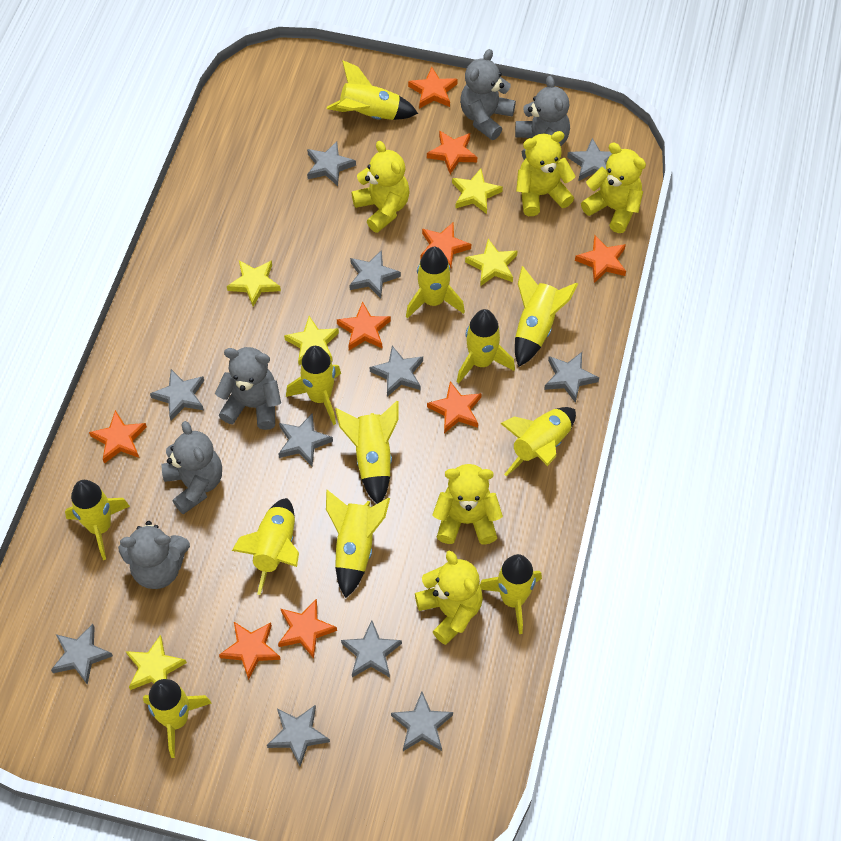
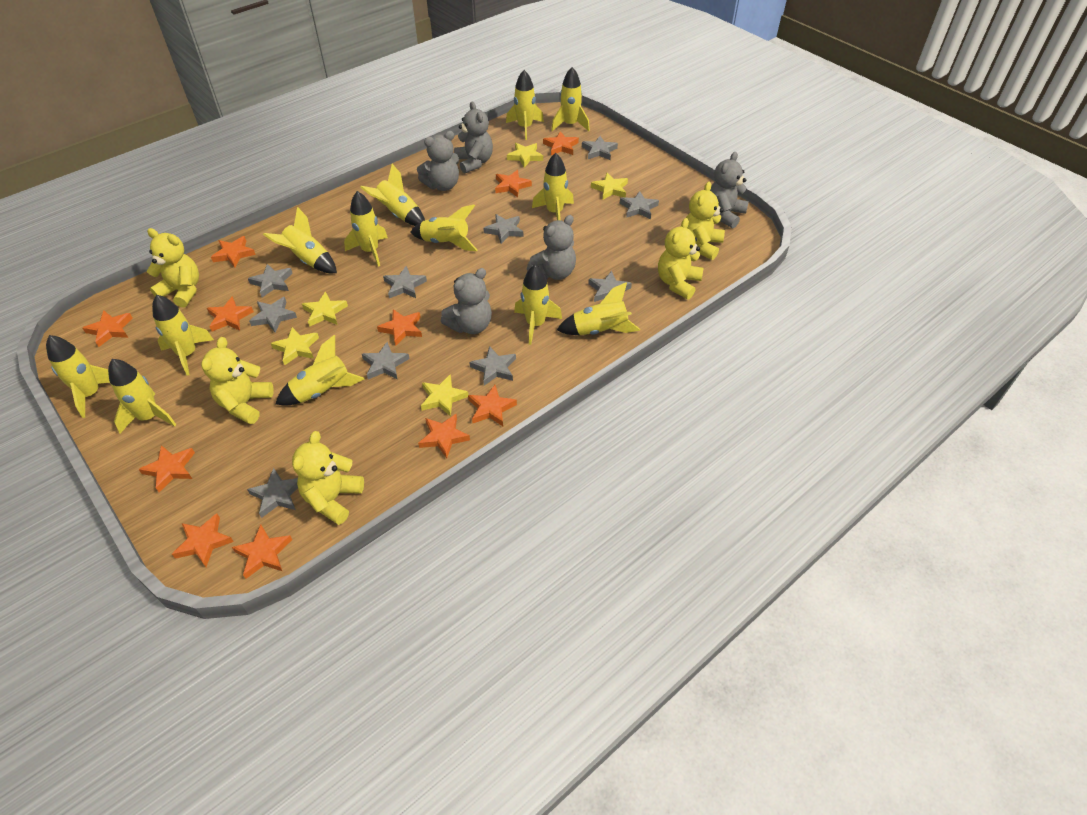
grey star: [51,624,113,685] [150,369,204,421] [267,705,330,766] [279,413,333,466] [307,141,356,186] [341,620,402,678] [349,250,401,298] [369,346,423,397] [391,692,453,751] [544,352,599,403] [567,138,612,181] = 11 -> [247,468,298,518] [248,264,293,297] [249,297,297,332] [362,342,410,380] [383,266,427,298] [469,346,516,386] [484,214,523,244] [582,136,618,160] [588,271,632,302] [620,191,659,219] = 10
orange star: [89,410,147,464] [219,622,281,680] [278,599,337,659] [337,302,391,350] [408,67,458,109] [420,223,471,269] [427,130,477,174] [427,381,482,433] [575,236,626,283] = 9 -> [83,310,133,347] [138,445,195,492] [172,514,234,567] [207,296,254,331] [211,236,256,267] [232,524,292,579] [377,309,422,346] [418,414,470,459] [468,385,517,426] [495,170,532,197] [543,131,579,155] = 11
yellow rocket: [65,480,130,560] [143,679,212,758] [232,498,299,595] [286,346,341,425] [326,490,390,598] [327,60,418,120] [335,401,398,504] [406,247,465,319] [457,309,515,384] [480,554,542,634] [500,407,576,476] [515,266,578,367] = 12 -> [46,335,110,418] [108,359,176,434] [152,295,214,376] [263,207,337,273] [276,335,365,406] [344,191,388,267] [360,164,425,226] [411,204,478,251] [506,70,544,140] [514,265,562,345] [532,153,574,220] [551,67,590,131] [557,282,640,335] = 13

